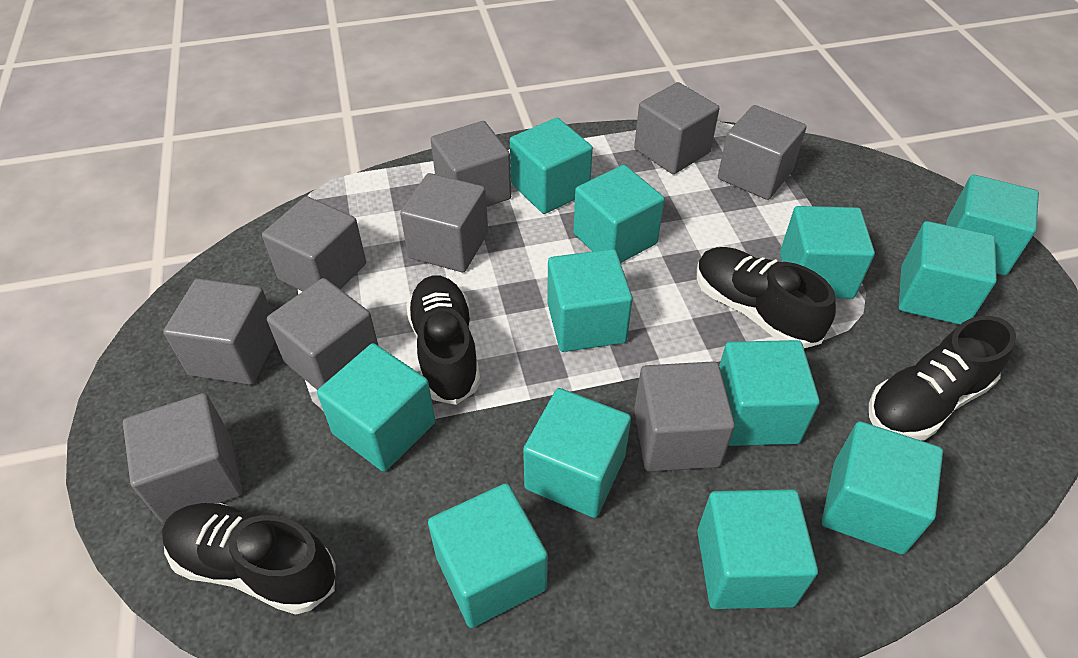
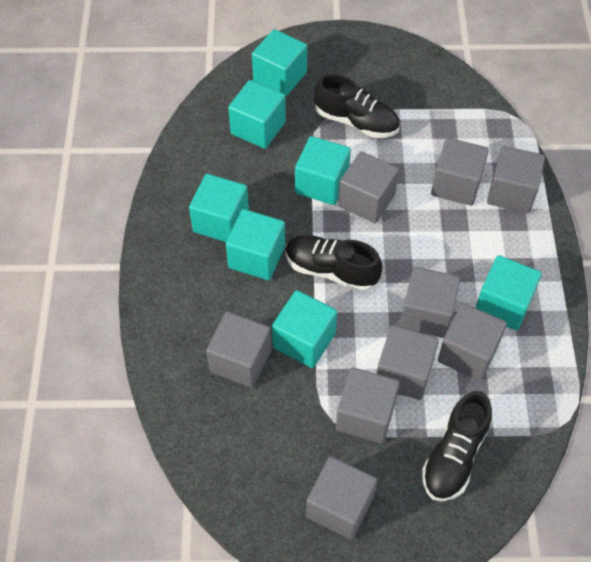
black shoe: [162,503,336,615] [406,275,481,405] [697,247,836,348] [869,316,1016,441] = 4 -> [285,235,383,292] [314,74,400,138] [422,391,492,501] = 3
turquoise cube: [317,343,435,472] [428,483,548,628] [510,118,593,214] [523,388,631,518] [547,249,633,352] [573,165,665,263] [697,489,818,609] [719,340,820,446] [780,206,875,299] [822,421,943,554] [899,221,997,325] [946,175,1039,276] = 12 -> [189,174,249,242] [226,209,285,280] [228,80,286,149] [252,29,307,96] [272,290,337,368] [295,136,351,205] [476,255,542,331] = 7

